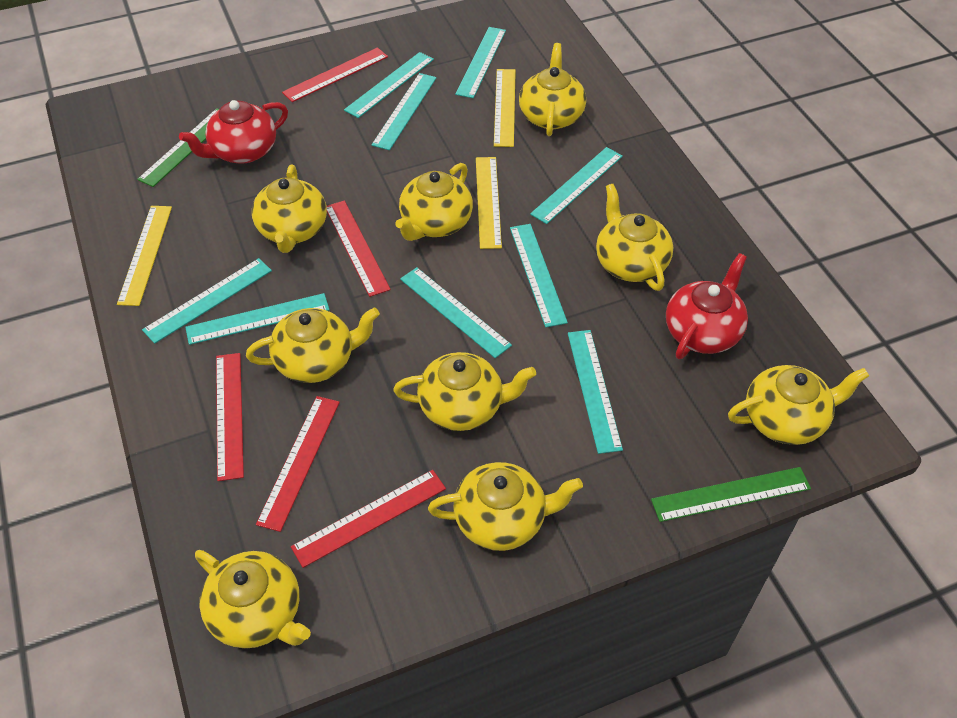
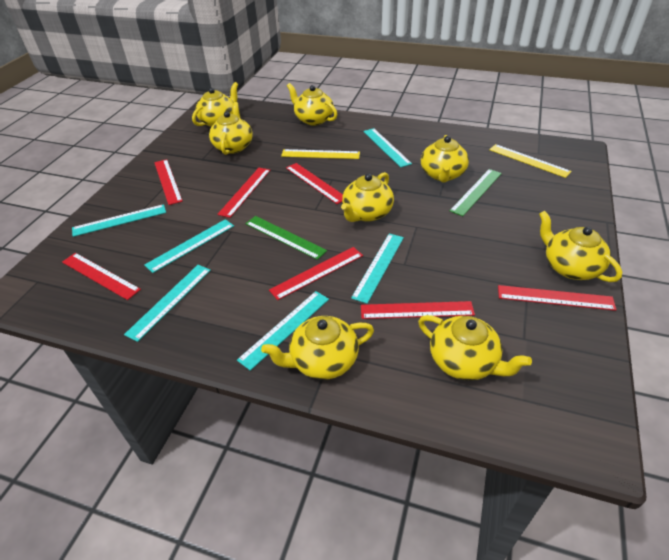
red ruler: [216,353,244,481] [256,396,340,532] [282,47,388,102] [291,470,446,568] [326,200,391,297] = 5 -> [62,253,141,300] [154,159,183,205] [217,168,270,218] [269,247,363,300] [286,163,343,204] [361,301,475,319] [498,285,616,311] = 7
red teapot: [179,100,288,163] [666,253,748,359] = 2 -> none = 0
turquoise ruler: [142,258,272,344] [185,293,330,345] [344,52,434,118] [371,73,437,150] [400,267,512,358] [455,27,506,98] [510,224,568,327] [530,147,623,224] [568,330,623,454] = 9 -> [72,204,166,237] [124,265,211,342] [144,219,234,273] [237,291,329,371] [351,233,404,304] [363,128,412,168] = 6
yellow ruler: [117,206,172,306] [476,157,502,249] [494,69,516,147] = 3 -> [281,149,360,159] [489,144,572,178] = 2
yellow teapot: [195,550,311,649] [246,308,380,383] [252,165,327,253] [394,352,536,431] [395,163,473,241] [428,462,583,551] [519,43,586,136] [596,184,673,291] [728,365,869,445] = 9 -> [192,82,238,127] [209,102,253,155] [261,316,374,380] [287,83,337,125] [341,172,394,222] [418,315,532,380] [421,135,469,183] [539,211,622,282] = 8

